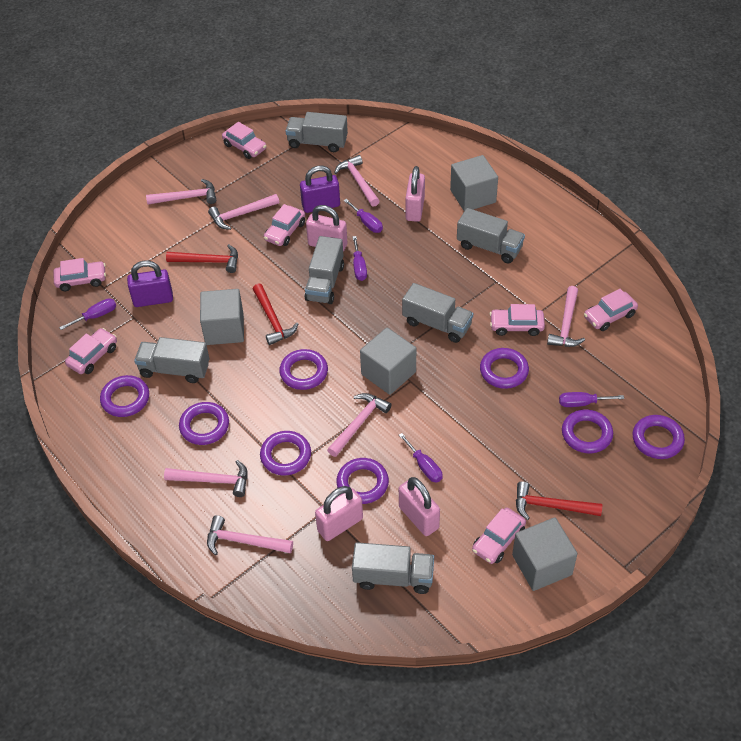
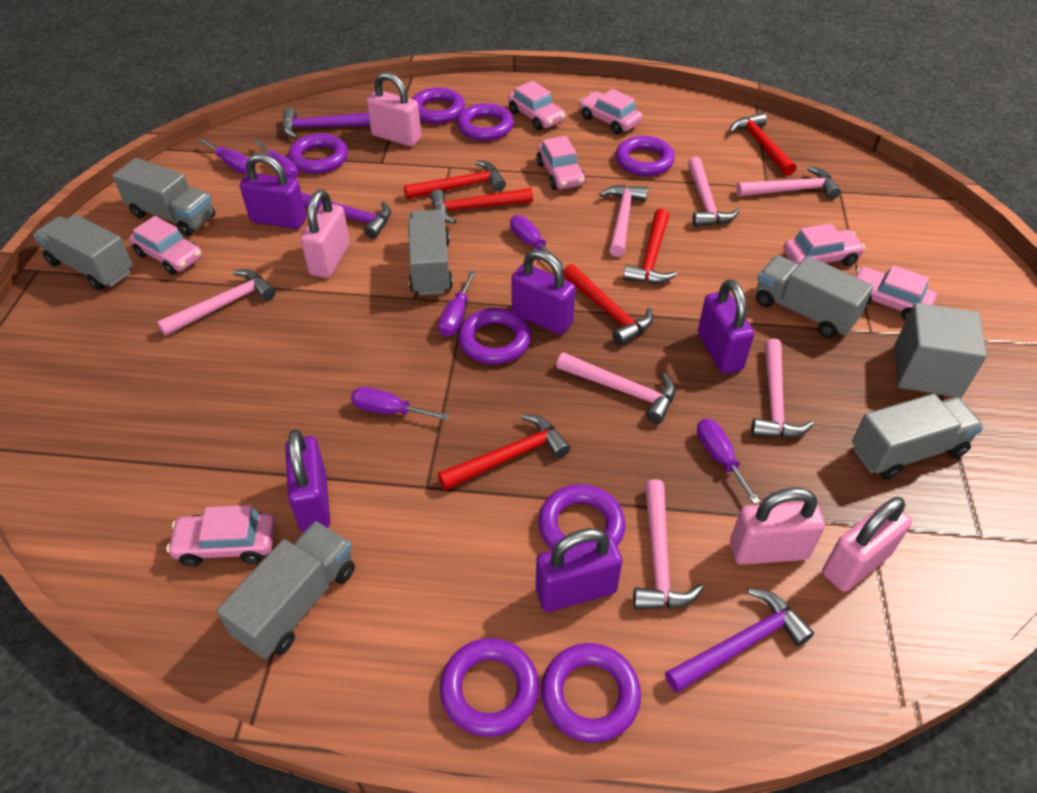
grey cube: [200,289,244,345] [360,328,416,395] [450,155,498,211] [512,517,577,591] = 4 -> [895,303,987,398] = 1
purple hammer: none = 0 -> [282,108,370,138] [301,192,391,239] [665,588,814,693] = 3
purple padlock: [127,261,173,307] [300,166,340,213] = 2 -> [240,153,306,229] [285,429,330,532] [511,249,576,335] [536,528,623,612] [698,279,754,374] = 5
purple screwdriver: [59,298,116,330] [343,199,383,233] [352,236,367,281] [399,433,443,482] [559,392,624,407] = 5 -> [198,138,248,173] [254,140,299,179] [351,387,449,420] [438,271,476,337] [510,215,564,266] [697,418,760,504] = 6
red hammer: [166,244,238,273] [253,283,298,345] [516,481,602,520] = 3 -> [404,161,506,199] [430,188,533,224] [438,414,570,491] [563,264,653,346] [623,208,677,284] [729,113,797,176] = 6

